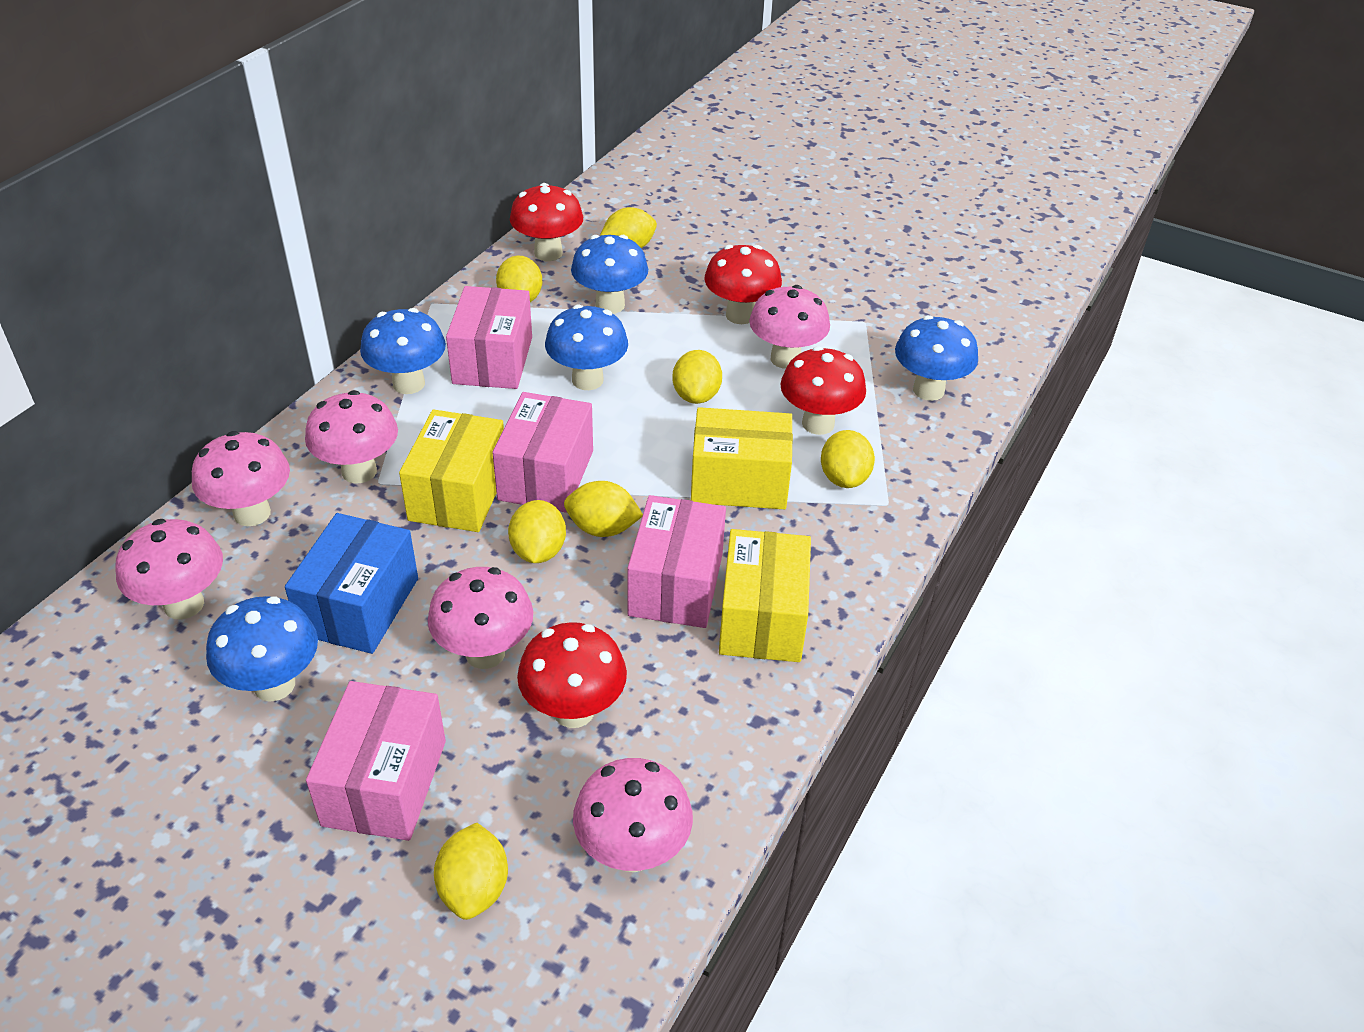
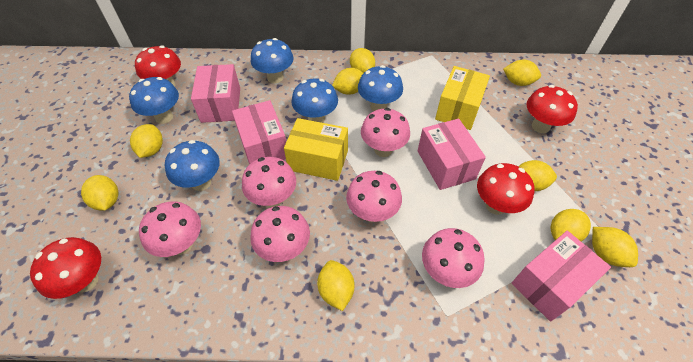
blue box: [285,513,418,654] = 1 -> none = 0
yellow box: [399,410,504,532] [691,407,793,509] [719,529,811,662] = 3 -> [284,118,348,181] [435,66,490,130] = 2
yellow lemon: [434,823,508,920] [496,255,542,302] [508,500,566,563] [564,481,643,537] [600,207,657,248] [672,350,722,404] [821,430,875,488] = 7 -> [81,175,118,211] [130,124,163,158] [317,260,355,311] [332,68,363,95] [350,48,375,73] [503,60,541,86] [518,160,557,191] [551,209,591,241] [592,227,638,267] = 9

